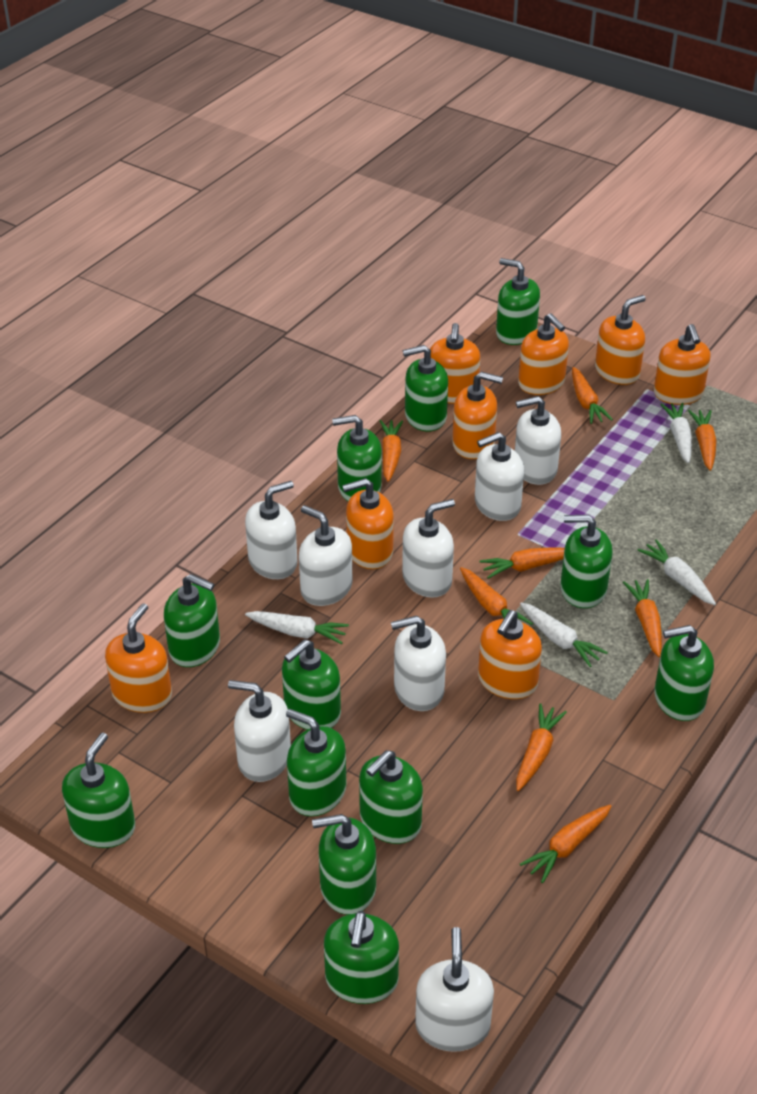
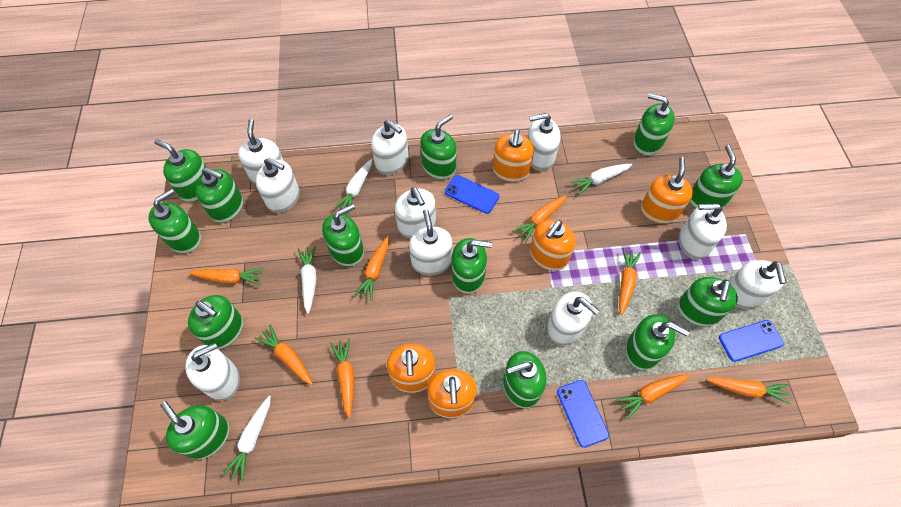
blue phone: none = 0 -> [445,175,499,214] [557,380,609,448] [719,320,784,362] = 3
green soap dispenser: [62,733,135,848] [164,574,220,667] [282,639,341,730] [286,709,346,816] [312,814,376,915] [324,911,399,1004] [332,415,382,501] [359,750,423,844] [403,345,448,432] [496,258,540,345] [560,515,613,608] [654,625,714,721] = 12 -> [148,189,201,253] [155,139,207,202] [160,401,229,460] [188,295,243,349] [196,168,243,223] [322,204,364,266] [420,115,456,180] [452,238,492,294] [503,351,547,409] [625,314,690,370] [633,93,675,156] [678,277,738,326] [690,145,743,208] = 13
orange soap dispenser: [105,603,172,713] [342,478,394,569] [430,323,480,404] [452,372,503,459] [478,610,542,699] [518,313,569,395] [595,295,646,385] [654,324,711,405] = 8 -> [387,344,436,393] [427,369,477,418] [493,129,534,182] [530,220,576,271] [641,157,693,224] = 5
white soap dispenser: [228,680,291,782] [245,481,298,579] [299,505,352,606] [391,616,446,711] [402,499,455,598] [415,927,494,1052] [475,432,524,521] [515,396,561,485] = 8 -> [185,343,240,401] [238,119,284,184] [256,158,300,213] [371,120,409,175] [395,187,436,238] [409,209,452,275] [528,113,561,171] [547,292,600,345] [679,204,727,259] [729,260,786,309] = 10

